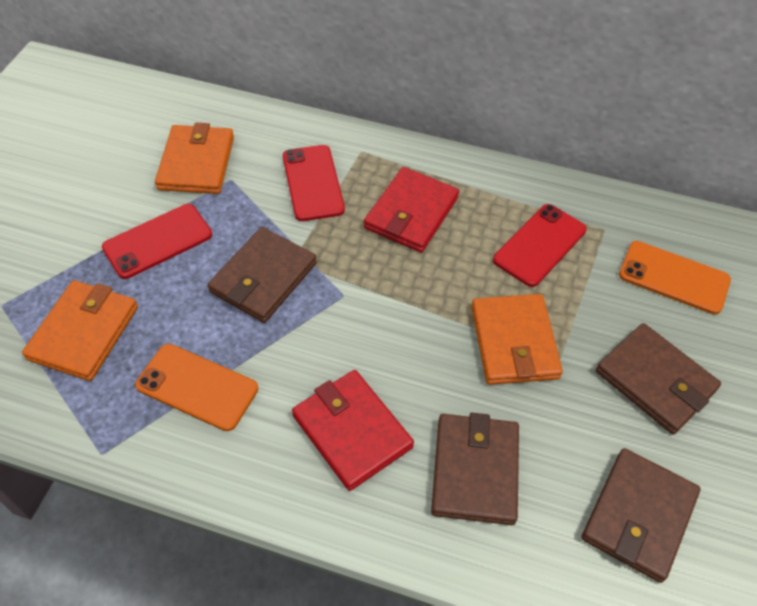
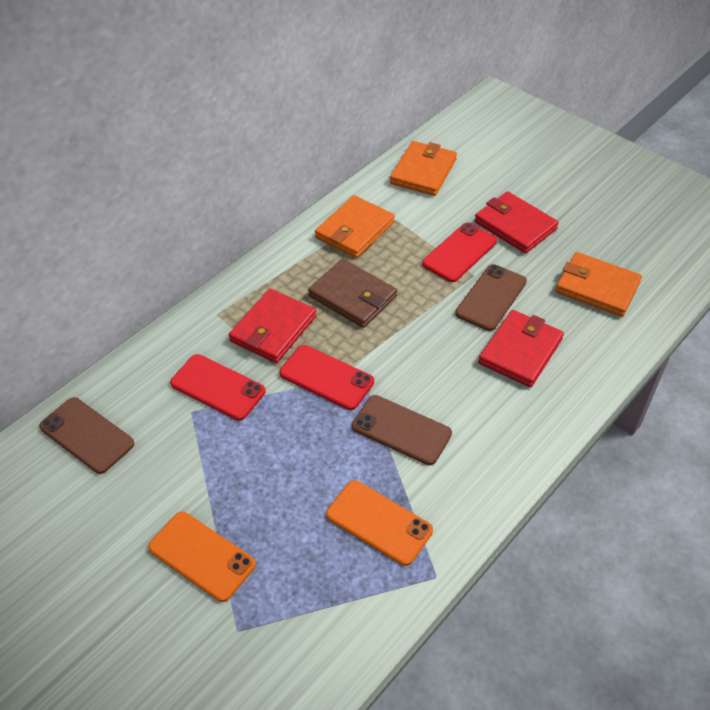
brown phone: none = 0 -> [39,397,134,474] [352,395,452,465] [455,264,527,331] = 3
brown wallet: [207,227,317,323] [431,413,519,525] [582,448,701,583] [596,323,721,434] = 4 -> [308,259,397,328] = 1
red wallet: [292,370,414,491] [364,167,459,253] = 2 -> [229,289,316,363] [474,191,559,254] [478,310,564,387] = 3

